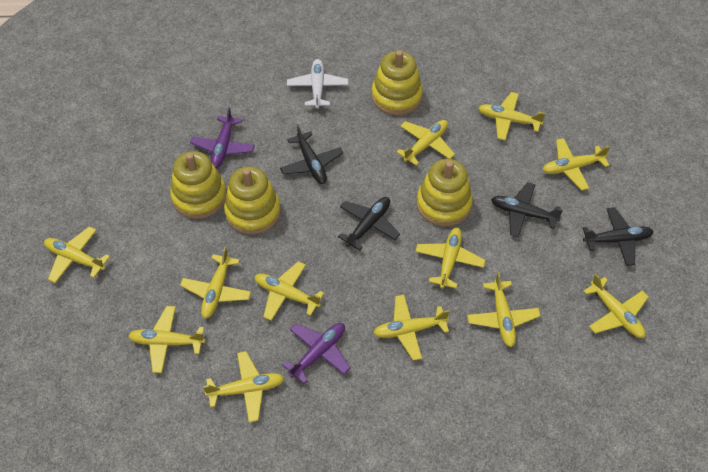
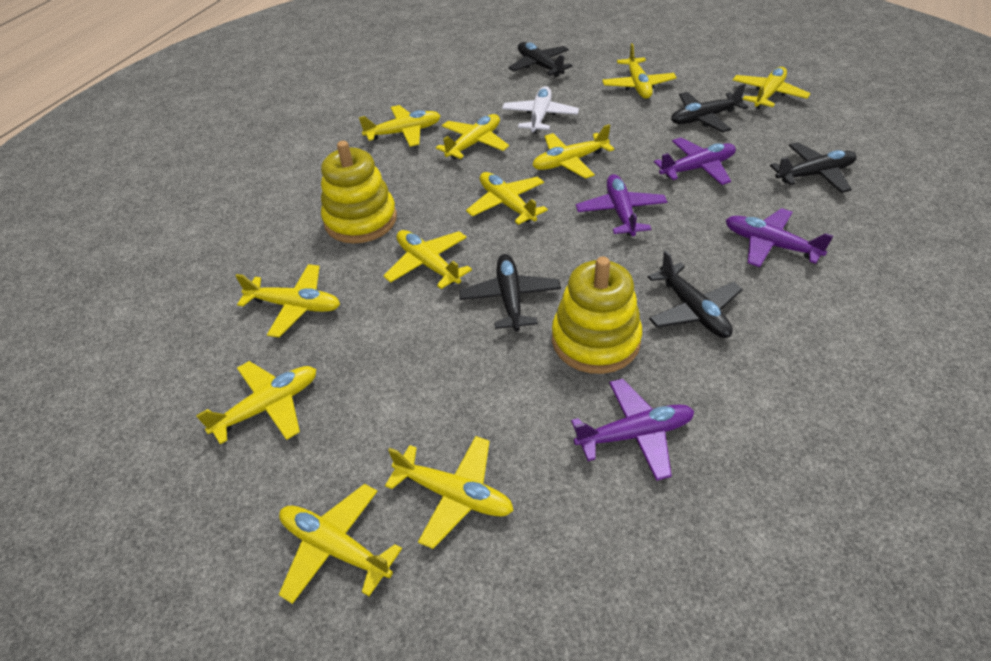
black plane: [280,125,343,184] [338,197,400,250] [491,182,563,237] [583,207,654,266] = 4 -> [459,254,561,331] [508,42,573,77] [648,251,743,338] [671,84,749,132] [770,142,856,193] = 5
purple plane: [190,107,255,168] [282,323,350,383] = 2 -> [571,379,694,481] [576,174,667,236] [654,138,736,185] [726,208,833,267] = 4
yellow plane: [44,226,110,283] [128,306,205,373] [180,247,251,319] [203,351,284,422] [254,261,324,321] [374,295,450,361] [396,120,455,166] [415,228,485,289] [467,272,541,347] [478,92,546,140] [543,138,610,191] [583,274,649,338] = 12 -> [196,361,316,444] [235,264,340,337] [279,484,402,604] [359,105,441,147] [383,230,472,289] [385,436,514,549] [436,114,509,159] [466,172,548,225] [532,124,615,179] [602,43,677,99] [733,67,811,109] = 11
yellow stacking toy: [170,151,227,219] [224,166,281,234] [371,50,423,115] [416,159,473,227] = 4 -> [321,141,397,244] [552,257,642,374] = 2

